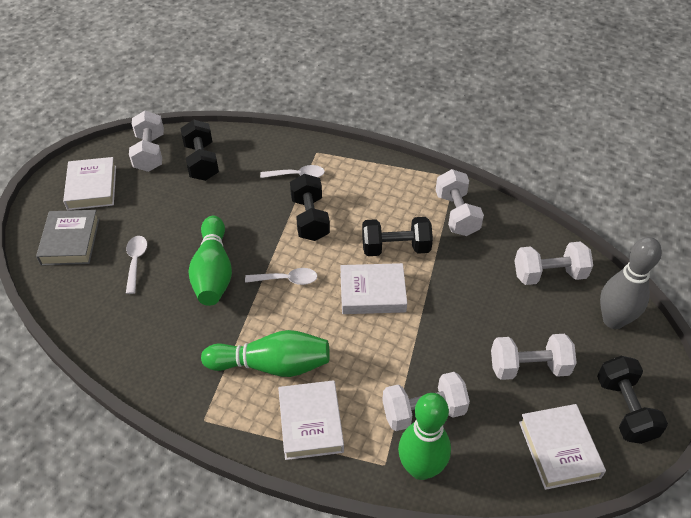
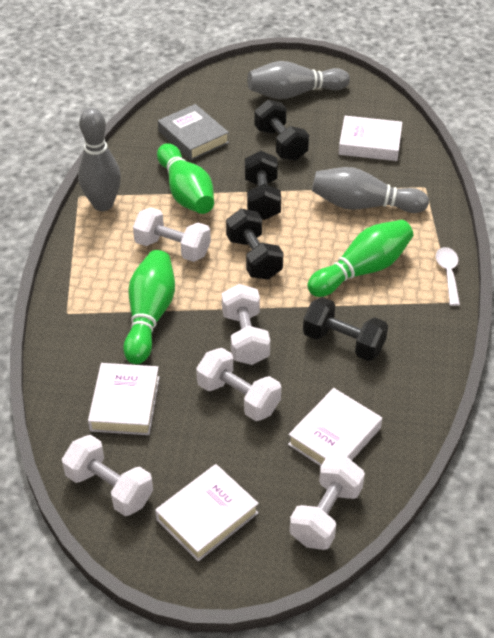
grey bowling pin: [600,237,662,329] = 1 -> [78,108,121,211] [247,61,350,99] [312,167,429,213] = 3
white spoon: [126,236,147,294] [245,268,317,285] [260,165,325,178] = 3 -> [436,247,460,306] = 1

